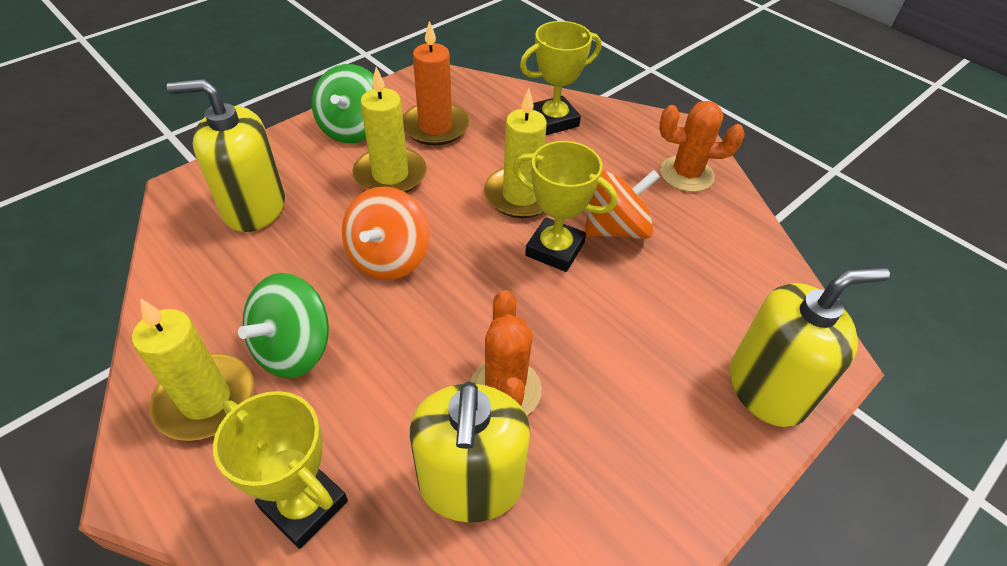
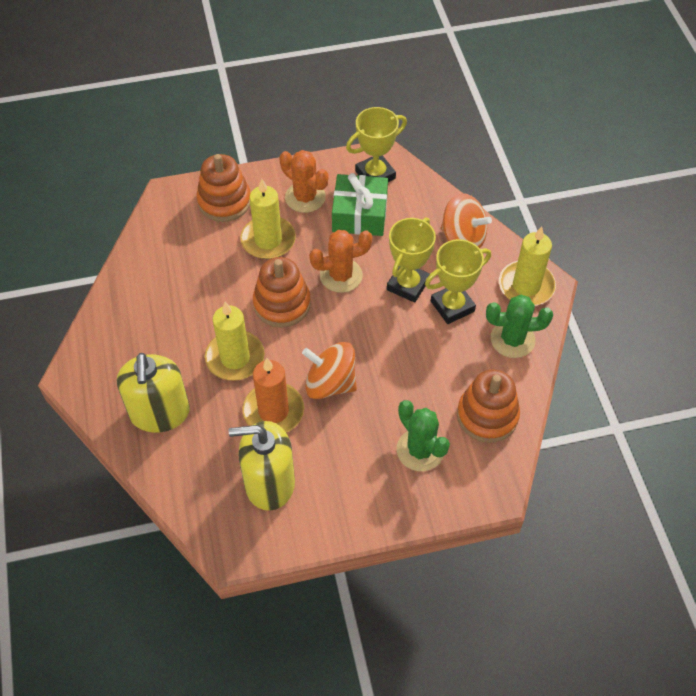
green cactus: none = 0 -> [397,400,450,471] [486,295,553,358] = 2
green gift: none = 0 -> [332,173,388,236] = 1
green spinning top: [238,273,329,378] [312,64,374,143] = 2 -> none = 0
orange stacking toy: none = 0 -> [197,154,250,222] [253,257,311,328] [457,369,520,443] = 3
yellow soap dispenser: [167,79,285,232] [410,382,530,523] [730,267,890,427] = 3 -> [117,353,190,433] [229,421,295,511] = 2

